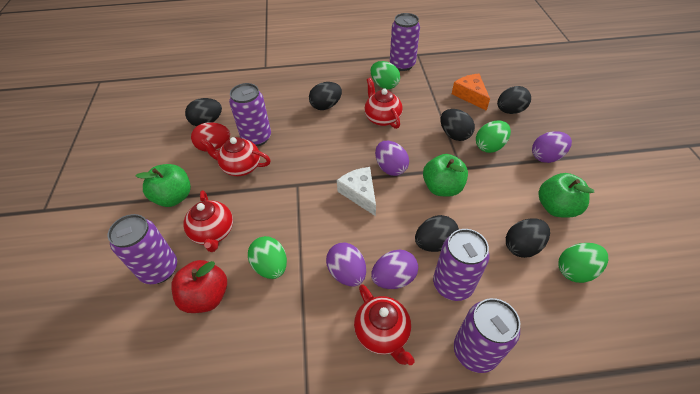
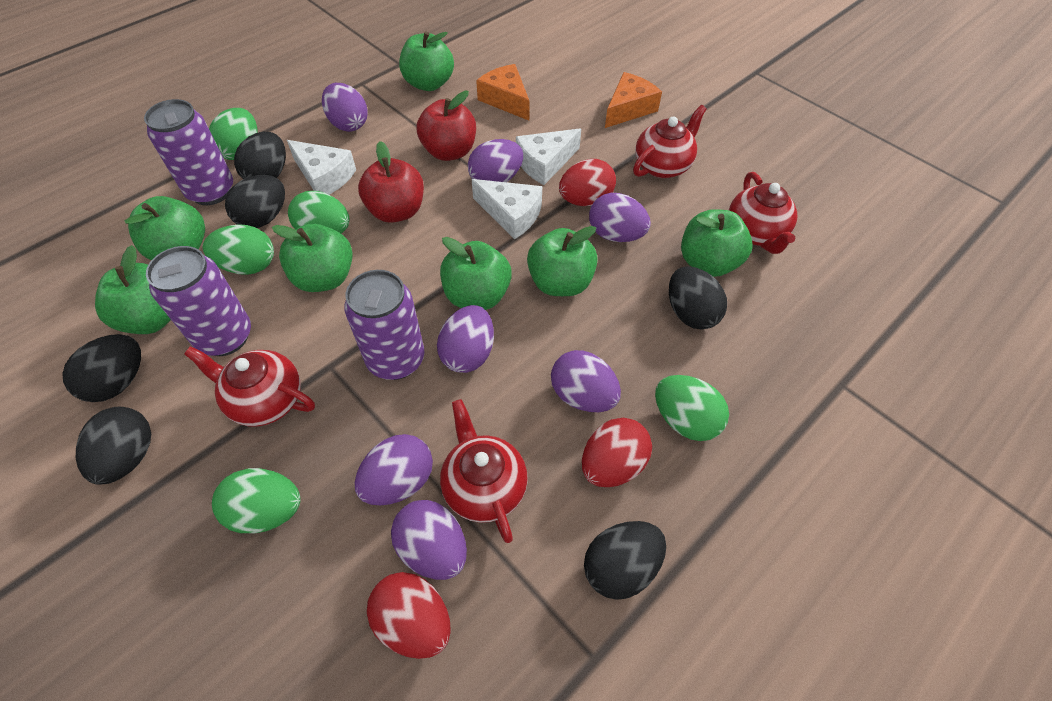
green apple: [136,164,191,207] [423,154,468,197] [538,173,594,218] = 3 -> [95,245,171,334] [125,196,205,260] [272,223,353,292] [399,32,454,91] [440,237,512,310] [527,226,598,296] [681,209,752,277] = 7
green egg: [248,236,287,279] [371,61,400,89] [476,121,511,153] [558,243,608,283] = 4 -> [203,224,274,275] [209,108,258,160] [212,468,301,533] [288,191,349,234] [655,375,729,441] = 5
orange cheese: [452,74,490,111] = 1 -> [476,64,530,120] [605,72,662,128] = 2
purple can: [108,214,177,284] [229,83,271,146] [390,13,420,71] [433,229,489,301] [454,298,520,373] = 5 -> [144,99,233,205] [146,246,251,356] [344,270,425,380] = 3
purple egg: [326,243,366,286] [371,250,418,289] [375,141,409,176] [532,131,572,163] = 4 -> [322,83,368,132] [355,434,433,506] [391,500,467,580] [437,305,494,373] [468,139,523,182] [551,350,621,412] [589,193,651,242] = 7
red apple: [171,260,227,313] = 1 -> [358,141,424,223] [417,91,476,161] = 2
red egg: [191,122,230,151] = 1 -> [367,572,451,659] [559,159,616,206] [582,418,652,487] = 3
white cheese: [337,167,376,216] = 1 -> [287,140,356,195] [472,179,542,239] [516,128,581,185] = 3

